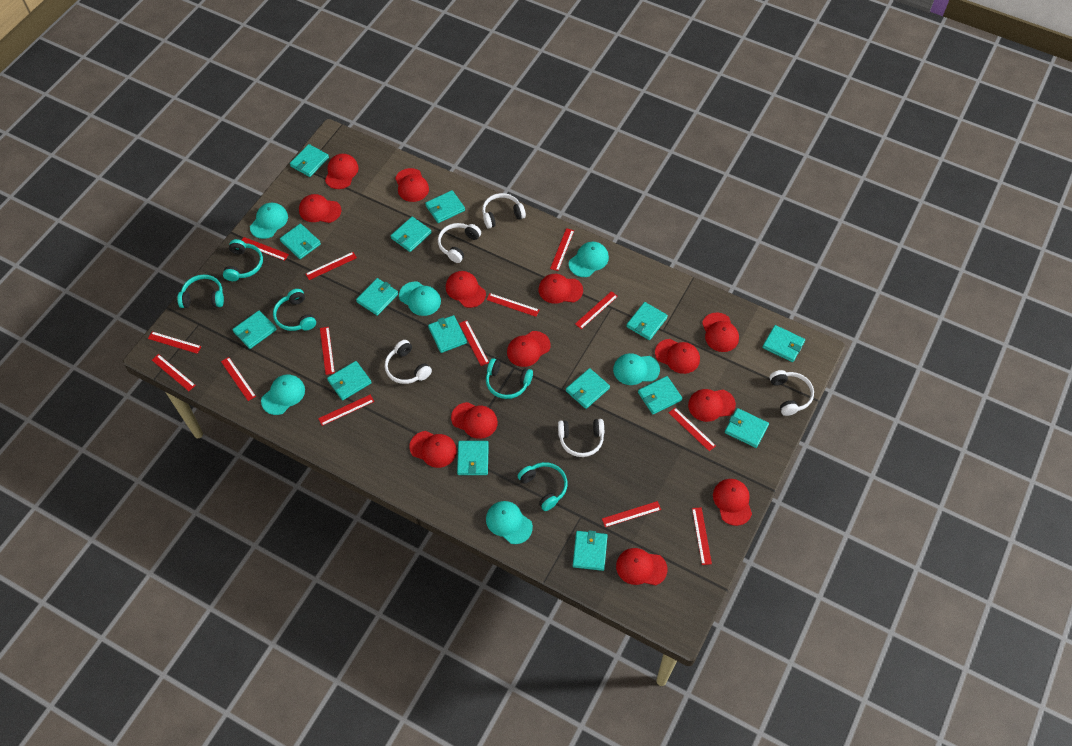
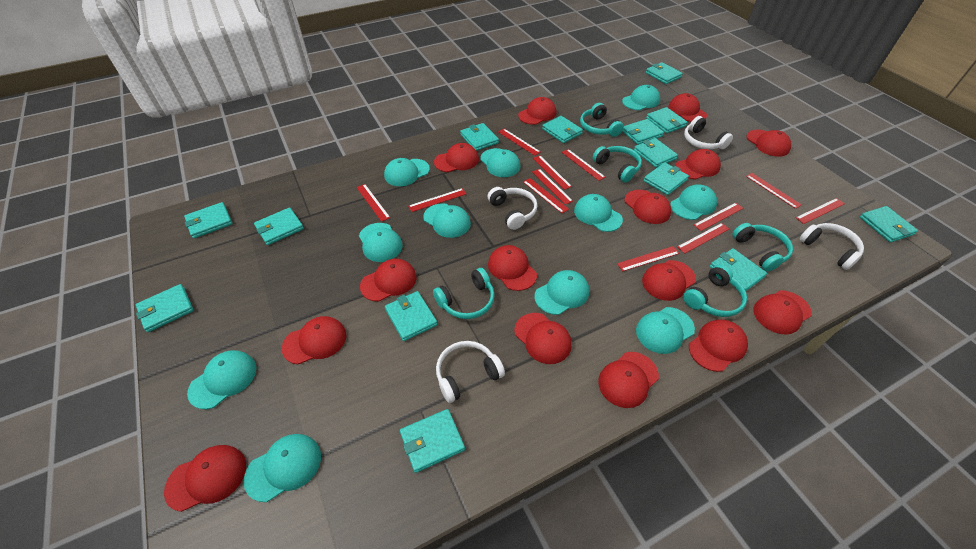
red cap: [299,194,341,223] [325,154,359,189] [395,168,429,202] [409,431,457,468] [446,271,486,308] [451,402,498,439] [507,331,551,367] [538,274,583,304] [616,548,667,585] [655,339,700,374] [688,389,736,422] [702,313,739,352] [713,479,752,526] = 13 -> [164,445,246,512] [282,316,346,364] [360,259,417,302] [434,143,479,172] [488,245,537,291] [514,313,572,364] [518,97,556,125] [598,352,659,408] [624,190,671,224] [642,260,696,301] [668,93,707,122] [675,149,721,179] [689,319,748,372] [747,130,791,157] [753,290,812,335] = 15
red ruler: [148,331,202,354] [152,354,196,391] [221,357,256,401] [242,237,289,261] [306,252,357,280] [318,395,374,426] [320,327,335,375] [459,320,489,366] [486,293,539,317] [550,228,574,271] [575,291,618,329] [602,501,661,527] [669,408,716,451] [692,507,712,565] = 14 -> [356,184,390,222] [408,188,466,212] [498,129,541,156] [523,178,569,213] [532,169,573,205] [533,156,572,190] [562,149,606,181] [617,246,679,272] [677,223,729,254] [694,203,743,231] [746,173,802,209] [796,198,845,224] = 12
turquoise cap: [250,203,288,239] [261,374,305,415] [399,282,441,316] [486,501,533,544] [569,242,609,277] [613,353,660,385] = 6 -> [187,350,256,409] [244,434,321,502] [359,223,403,262] [384,158,430,186] [423,203,471,238] [480,148,520,177] [535,270,589,315] [574,194,623,232] [622,85,660,110] [636,307,695,354] [670,184,717,220] = 11
turquoise wallet: [233,310,277,349] [280,224,321,259] [290,144,329,177] [327,361,371,400] [356,278,398,316] [391,217,432,252] [425,190,465,223] [428,315,467,353] [457,441,489,475] [566,368,610,409] [573,530,608,571] [626,302,668,340] [638,376,682,414] [725,408,769,448] [762,325,805,362] = 15 -> [136,284,194,332] [184,202,232,238] [254,207,304,245] [385,291,438,341] [400,409,465,473] [460,123,499,151] [542,116,583,143] [622,119,664,145] [634,138,678,168] [643,162,689,195] [646,62,683,84] [646,107,688,133] [710,248,767,291] [860,206,918,242] = 14
white headphones: [385,340,432,384] [438,223,481,263] [482,193,526,228] [558,419,604,457] [770,370,814,416] = 5 -> [436,341,505,403] [488,187,538,230] [684,116,733,149] [800,223,864,270] = 4

